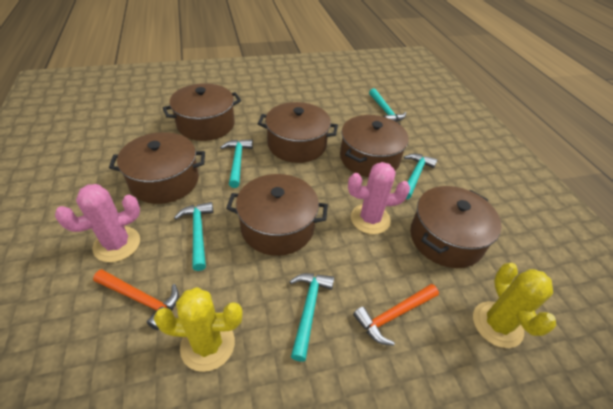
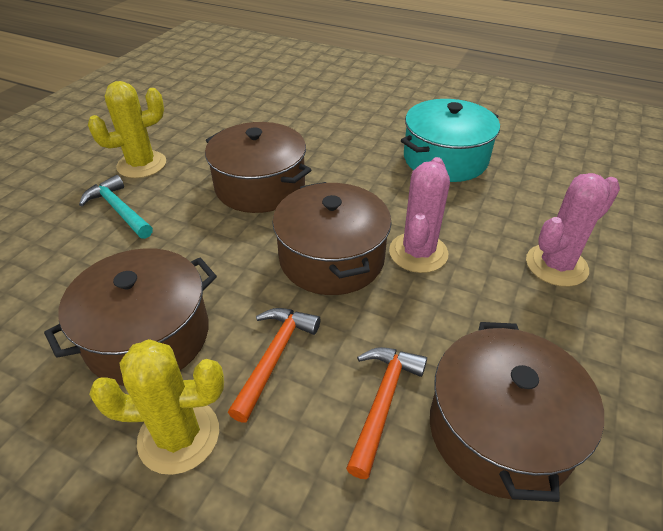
brown pot: [109,132,205,204] [163,83,241,141] [226,174,328,256] [258,102,338,163] [340,115,409,177] [410,186,502,268] = 6 -> [44,248,217,386] [205,122,311,213] [272,182,392,295] [430,322,604,502] = 4
turquoise hammer: [174,202,213,271] [220,139,253,188] [289,273,334,362] [369,88,406,122] [404,154,438,199] = 5 -> [79,175,153,239] = 1
turquoise pot: none = 0 -> [401,99,500,182] = 1

